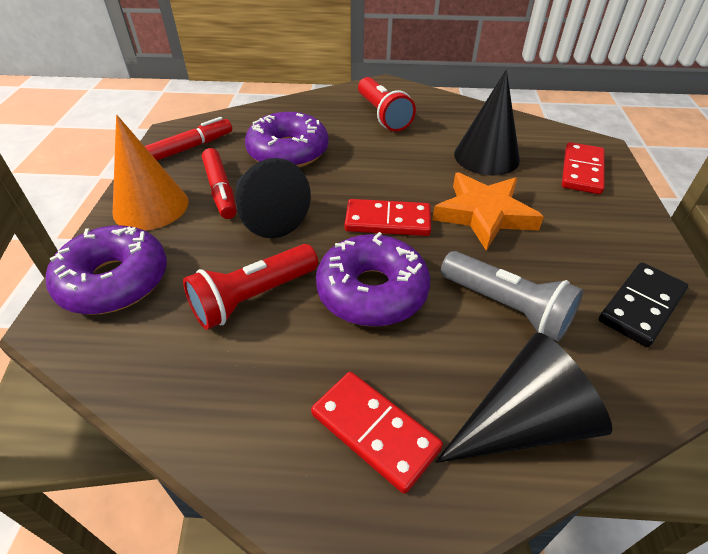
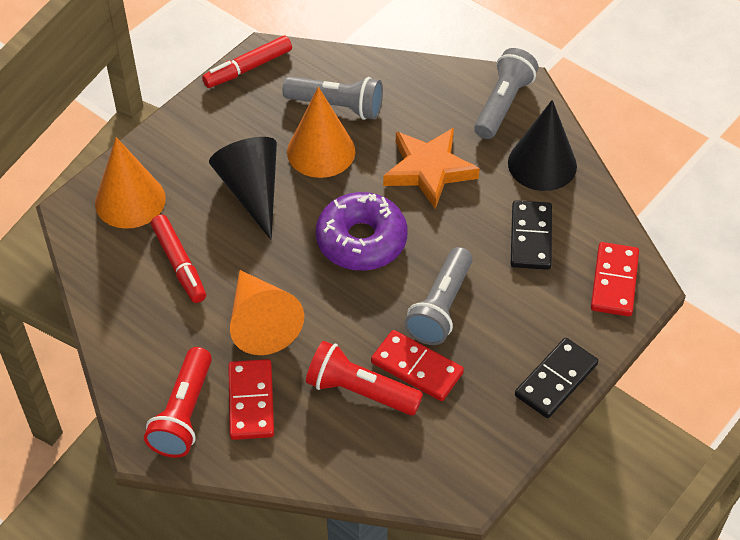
black cone: [236,158,311,238] [436,332,613,463] [454,69,520,176] = 3 -> [209,137,277,240] [508,100,577,191] = 2
black domino: [599,262,688,347] = 1 -> [511,200,552,270] [515,338,598,418] = 2
grey flashlight: [441,251,583,342] = 1 -> [282,76,383,120] [404,247,473,345] [474,48,538,139] = 3
orange cone: [113,115,189,230] = 1 -> [95,137,166,229] [230,270,304,355] [287,87,355,178] = 3
purple donut: [46,225,167,315] [245,112,329,167] [316,232,430,327] = 3 -> [315,192,408,271] = 1

